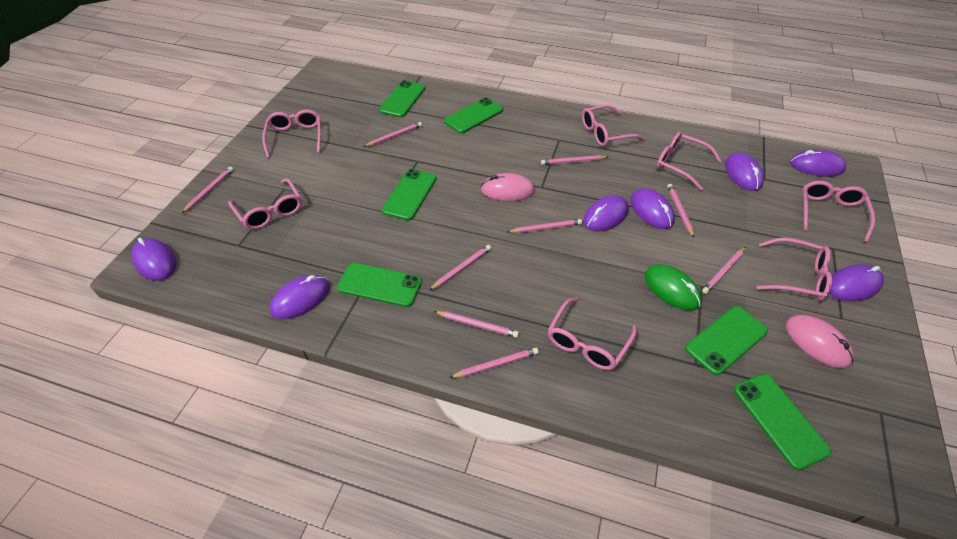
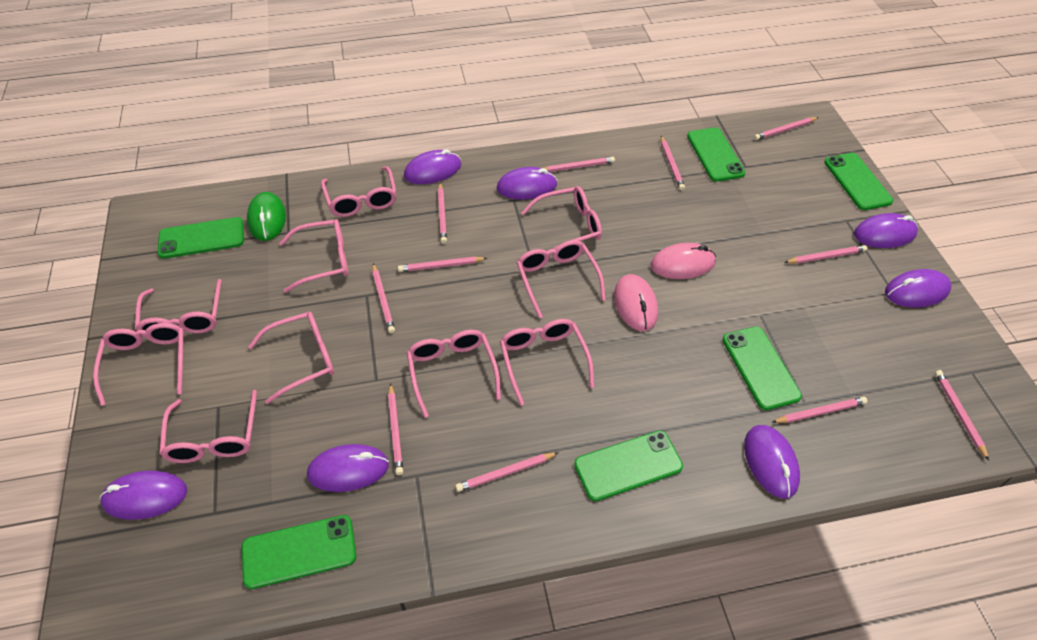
pink glasses: [228,178,302,229] [262,110,321,158] [548,297,637,370] [582,105,645,146] [657,132,722,191] [757,238,832,301] [802,181,875,242] = 7 -> [93,323,184,406] [135,279,222,338] [159,390,257,463] [248,312,334,404] [279,219,348,293] [321,166,397,217] [407,330,501,418] [500,319,594,406] [517,240,606,318] [521,186,602,255] = 10
pink pencil: [182,167,234,213] [364,122,422,147] [429,245,491,290] [434,311,519,338] [449,348,539,378] [507,219,582,233] [541,155,608,165] [667,184,694,237] [702,247,746,294] = 9 -> [372,264,395,333] [388,383,403,475] [398,256,487,272] [438,183,447,243] [455,453,558,492] [544,157,615,172] [661,136,685,190] [754,117,819,140] [771,397,867,423] [784,245,867,264] [935,370,989,461] = 11

